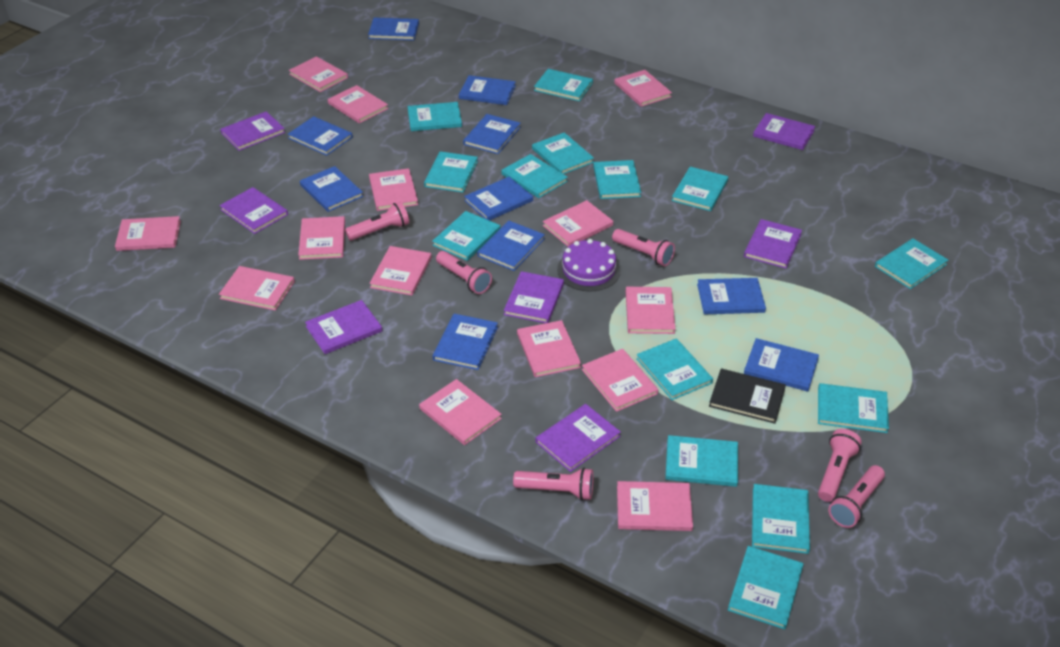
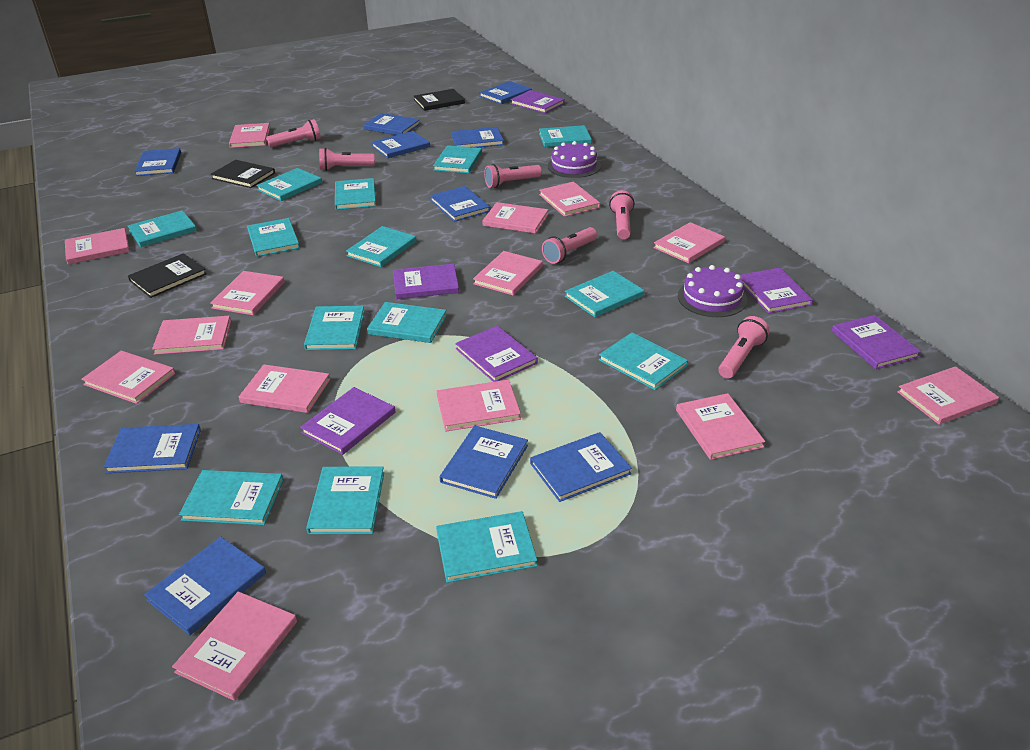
black book: [709,369,786,424] = 1 -> [128,253,207,298] [211,160,275,188] [414,89,465,111] = 3
purple book: [219,187,288,234] [220,111,285,151] [305,300,382,354] [504,271,564,323] [536,404,621,472] [744,219,802,268] [753,113,815,150] = 7 -> [300,387,396,455] [393,264,459,299] [455,326,538,382] [510,90,565,113] [740,268,813,314] [832,315,921,369] = 6
purple cake: [557,239,621,292] = 1 -> [547,141,601,178] [678,265,747,317] = 2

